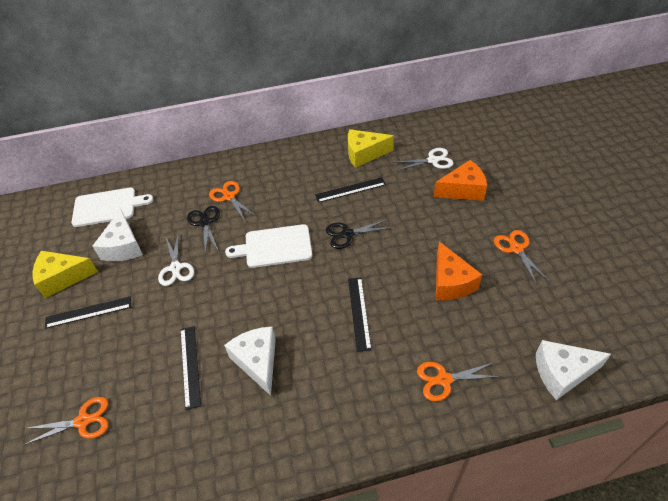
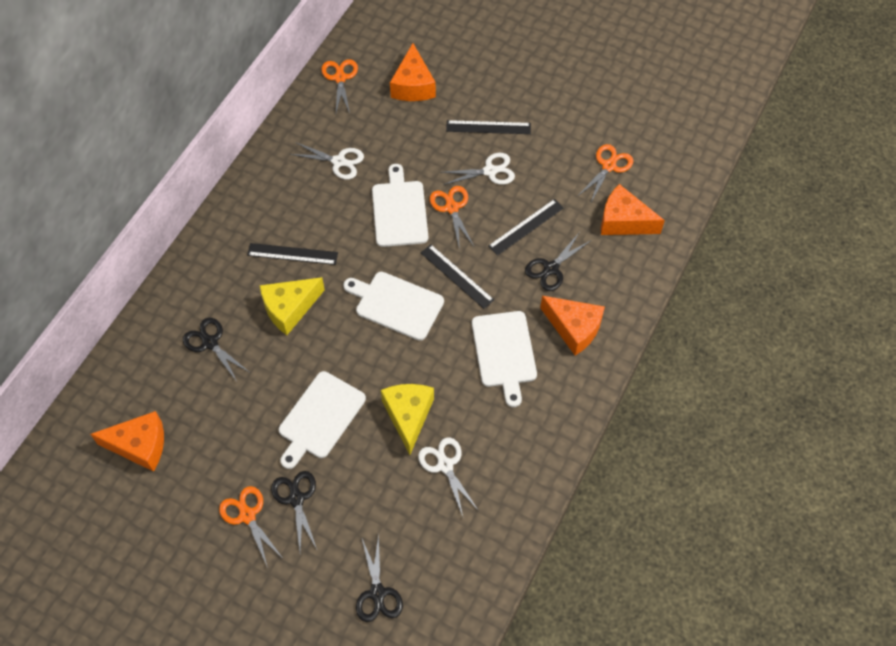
black scissors: [187,206,220,254] [326,219,390,249] = 2 -> [183,318,250,383] [271,471,317,551] [356,534,403,622] [525,232,592,291] = 4
orange cheese: [434,160,487,201] [436,242,482,300] = 2 -> [90,411,164,472] [390,43,436,101] [540,296,605,355] [601,184,665,235] = 4
white cheese: [92,209,143,261] [224,327,276,396] [536,340,611,400] = 3 -> none = 0
white cutting board: [71,187,154,227] [225,224,312,268] = 2 -> [279,371,366,469] [343,272,444,341] [372,164,428,247] [472,311,537,407] = 4
white scissors: [158,233,194,286] [393,148,453,171] = 2 -> [290,142,364,180] [418,438,479,516] [440,153,515,185] = 3

